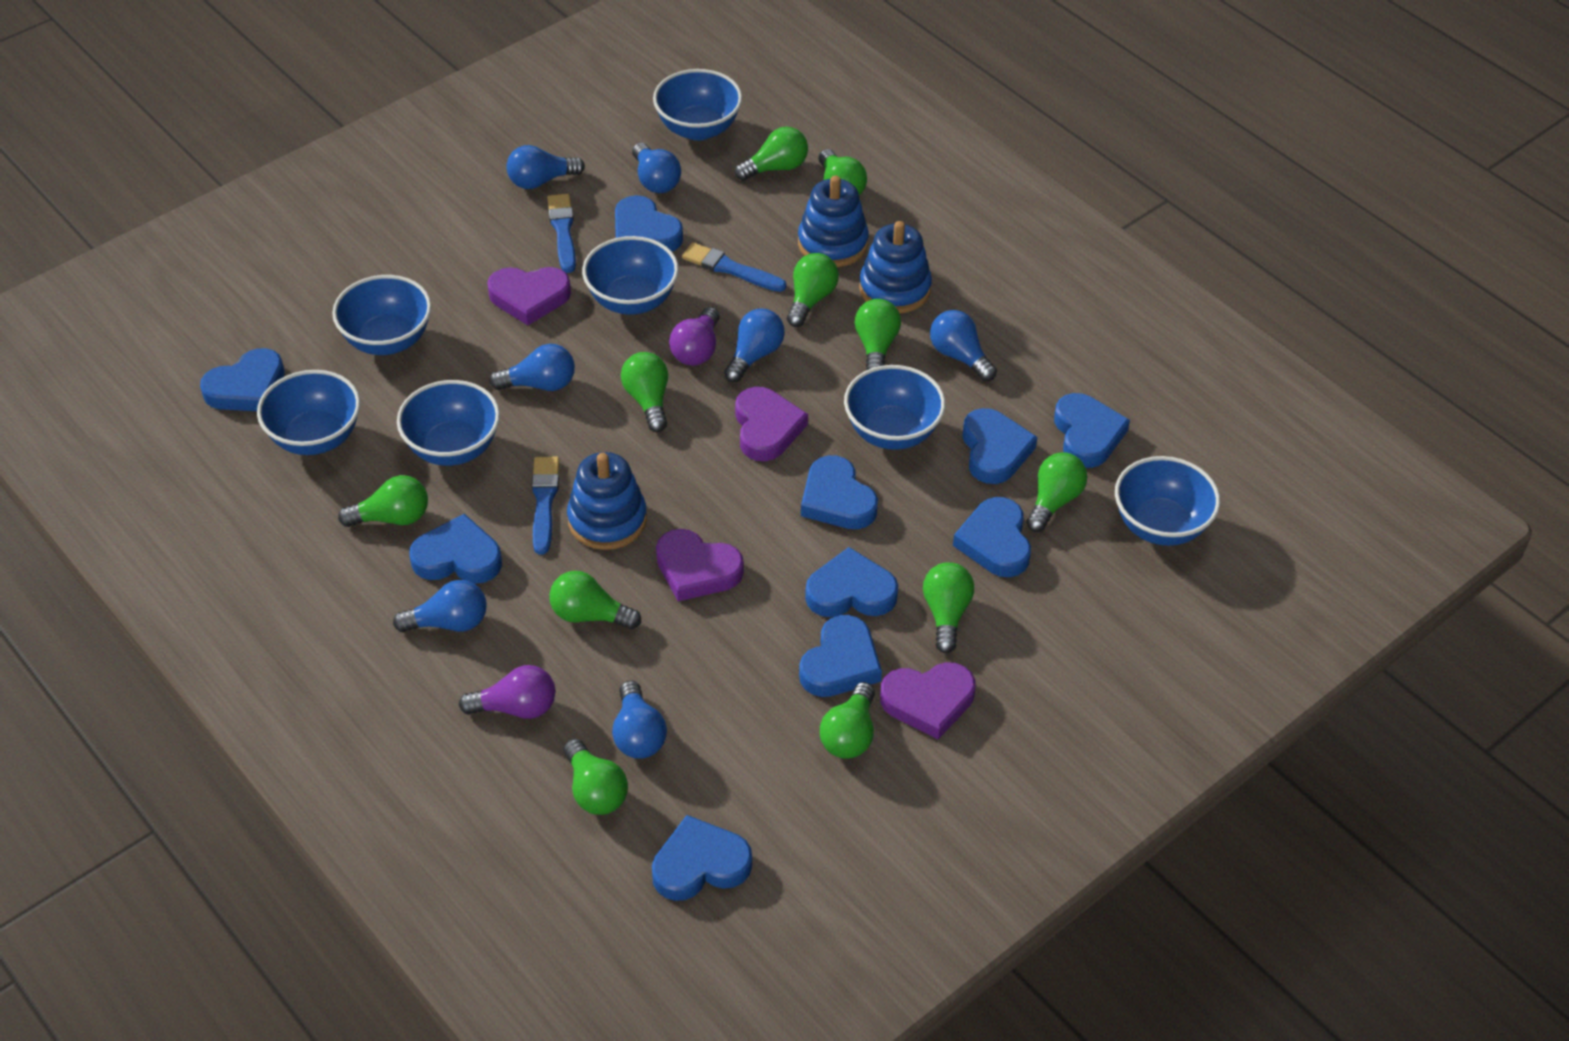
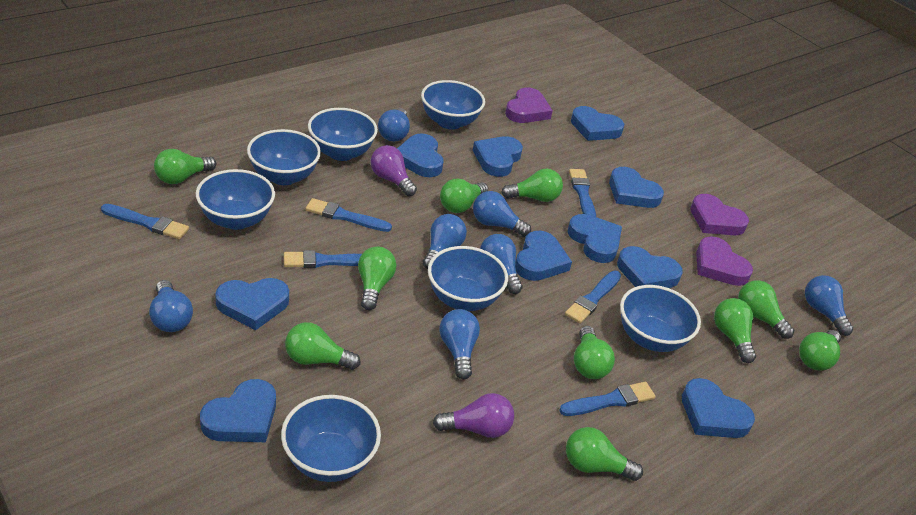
blue brush: [531,457,559,554] [547,194,576,273] [682,242,786,292] = 3 -> [101,204,189,239] [284,250,362,268] [306,198,392,232] [559,382,656,416] [565,271,621,324] [569,169,596,217] = 6
blue stacking toy: [567,452,647,550] [798,175,869,267] [859,221,932,313] = 3 -> none = 0
green light bulb: [338,475,428,527] [549,571,641,629] [564,739,628,815] [621,352,668,432] [735,126,808,181] [787,253,839,327] [819,149,867,195] [820,682,875,759] [855,299,901,370] [923,562,974,653] [1026,452,1087,532] = 11 -> [154,149,216,184] [285,322,360,370] [358,246,396,310] [440,179,488,213] [501,168,563,202] [566,427,643,481] [574,326,615,379] [714,298,756,363] [738,280,794,339] [799,330,841,371] = 10
purple heart: [487,267,571,325] [656,529,744,601] [735,387,808,461] [880,662,976,739] = 4 -> [505,87,553,123] [690,194,749,235] [696,236,753,286] = 3

